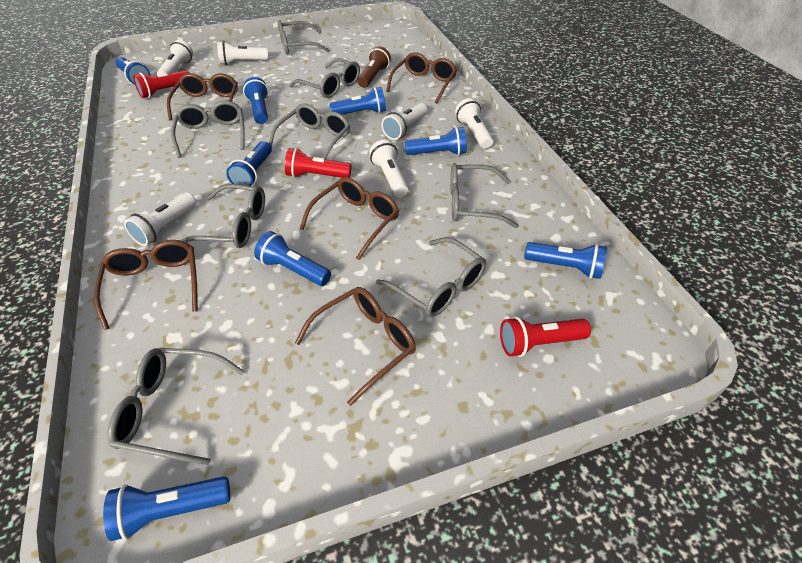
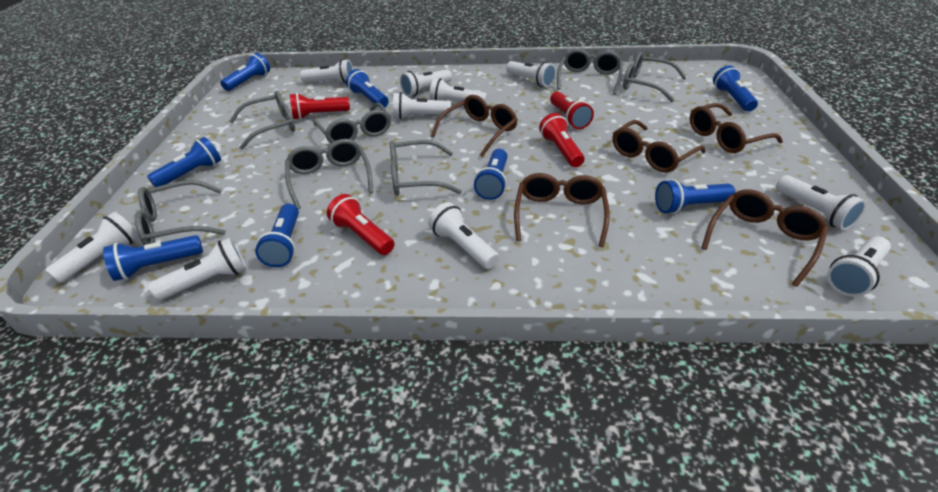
brown flashlight: [358,46,391,88] = 1 -> none = 0
grey glasses: [107,348,245,465] [171,101,245,158] [181,184,265,248] [269,103,350,159] [278,20,330,54] [289,58,360,98] [376,237,486,317] [451,163,519,228] = 8 -> [135,180,226,245] [229,91,295,150] [285,139,373,209] [313,103,391,143] [390,140,462,196] [557,49,623,95] [623,52,687,102] = 7
red flashlight: [133,70,189,98] [285,148,351,178] [500,316,591,357] = 3 -> [290,93,350,120] [327,194,394,255] [539,113,584,167] [550,92,594,129] = 4
white flashlight: [124,192,197,246] [157,40,193,75] [217,41,268,65] [369,140,409,197] [381,103,428,140] [455,98,493,149] = 6 -> [45,212,139,283] [148,237,247,300] [300,59,353,84] [393,92,451,119] [400,69,452,97] [428,202,499,269] [429,78,487,102] [506,61,556,87] [776,175,866,230] [827,236,891,297] = 10

